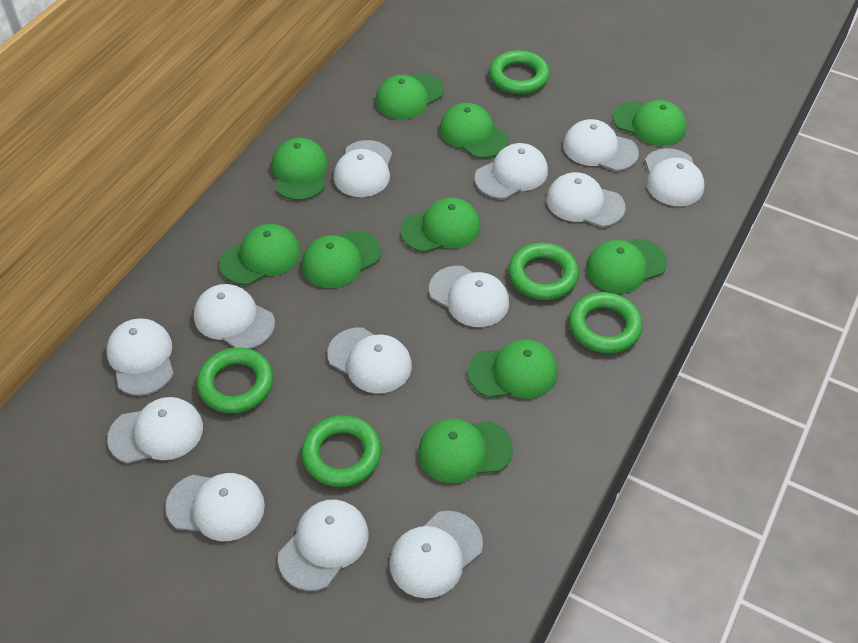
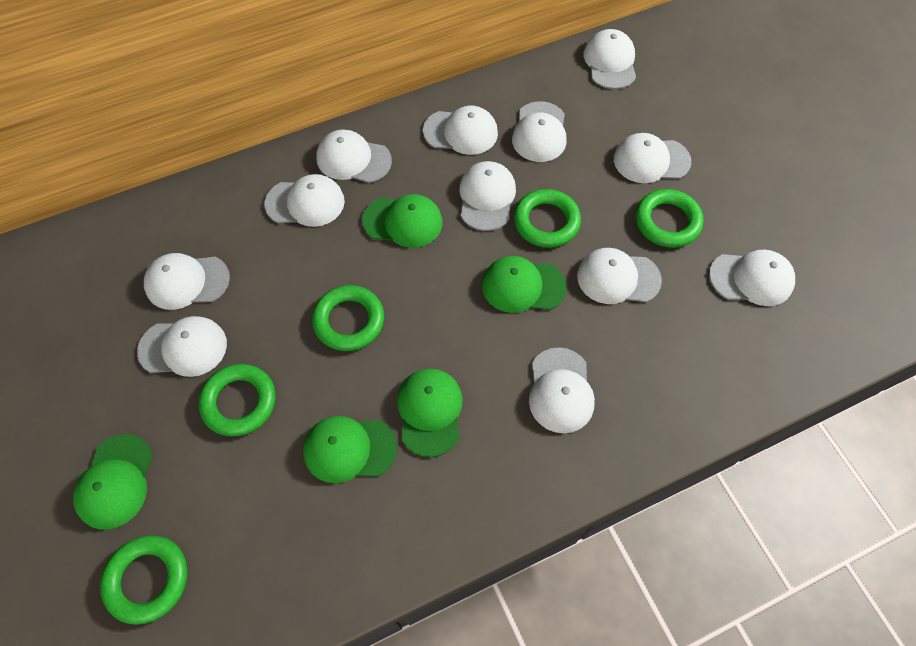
green cap: [219,224,301,285] [272,138,328,201] [302,230,381,288] [376,73,444,119] [400,197,481,252] [418,419,513,483] [439,103,509,158] [468,339,558,399] [586,238,667,293] [612,100,686,146] = 10 -> [73,434,153,530] [303,416,397,483] [362,194,442,248] [397,369,463,457] [482,256,566,313] = 5
white cap: [106,318,174,396] [107,397,203,464] [165,473,265,541] [194,284,275,349] [278,500,368,591] [327,327,412,394] [333,140,392,197] [389,511,483,598] [429,266,509,327] [475,143,548,199] [546,172,626,227] [563,119,639,171] [645,148,704,206] = 13 -> [137,316,227,377] [144,253,230,310] [264,174,345,227] [316,130,392,183] [423,106,498,155] [459,161,516,231] [512,101,567,162] [529,347,595,433] [577,248,662,304] [584,29,636,89] [614,133,691,183] [709,249,795,306] = 12

